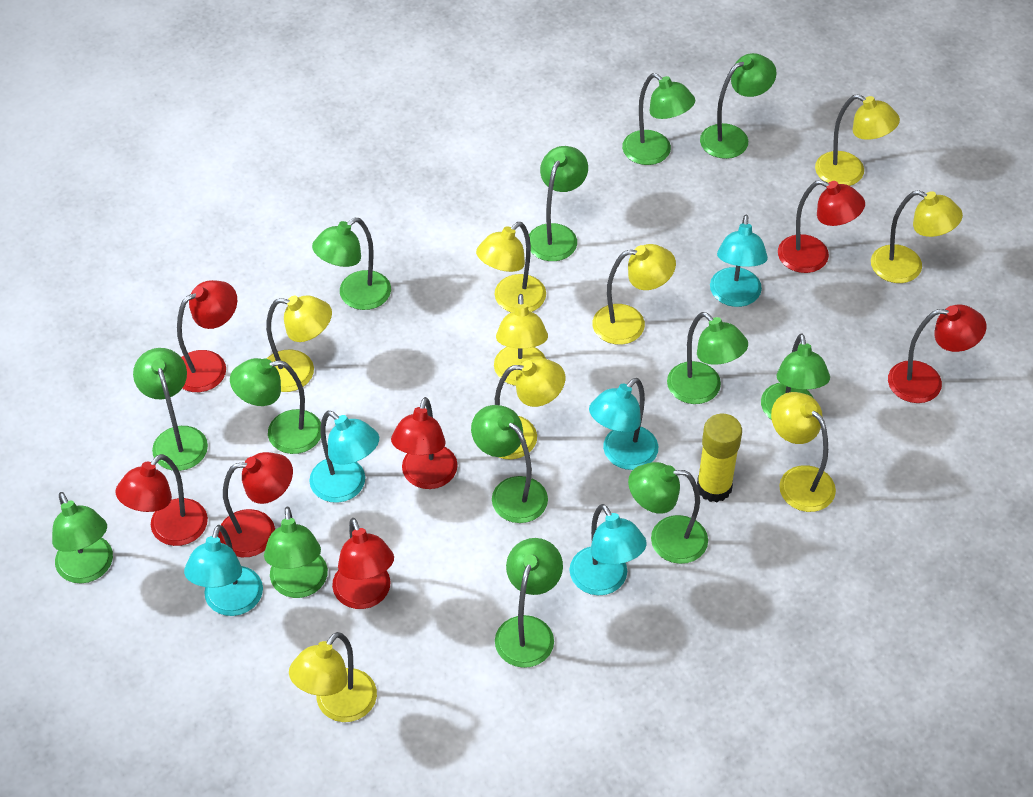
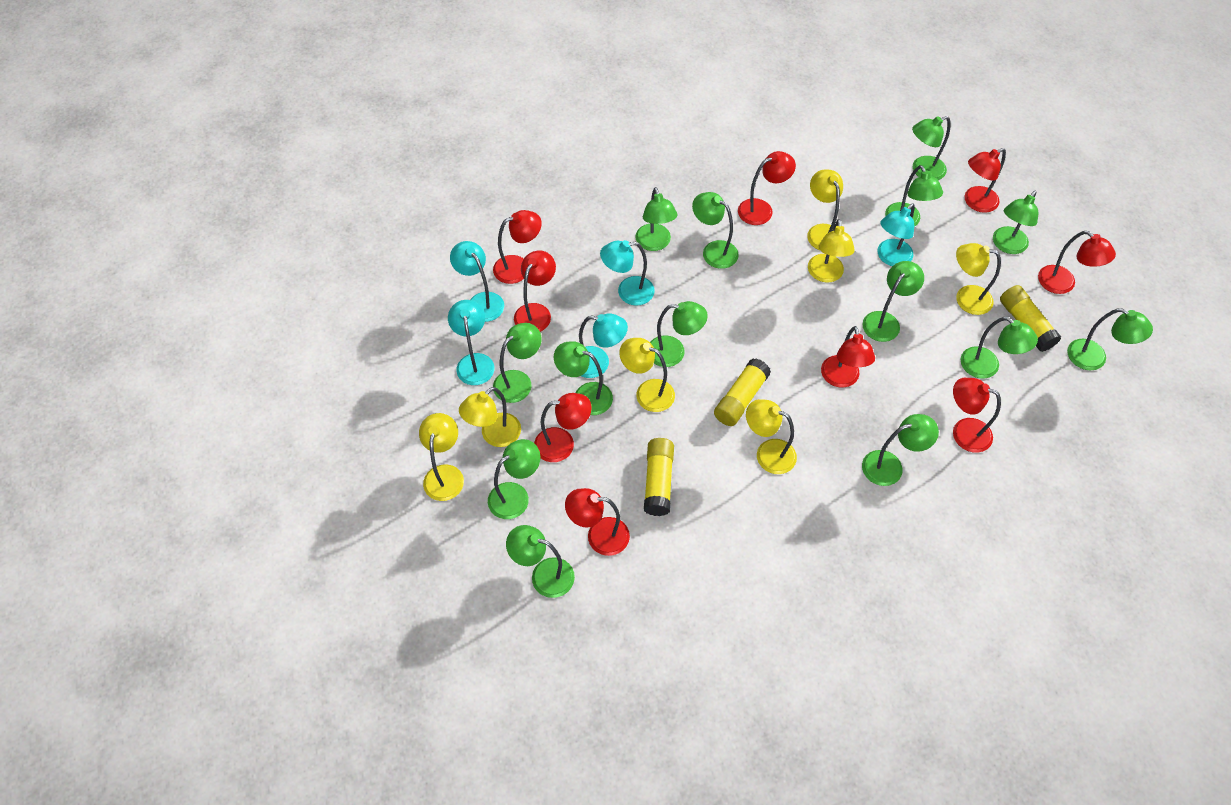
green lamp: [52,492,113,584] [133,348,208,471] [230,358,321,454] [264,507,328,598] [312,218,391,310] [471,405,548,523] [495,538,563,668] [529,146,588,261] [622,73,695,165] [628,462,708,564] [667,312,748,404] [700,53,777,159] [761,333,830,420] = 13 -> [488,439,540,519] [493,323,541,403] [506,525,575,598] [554,342,613,415] [635,187,677,251] [650,301,708,367] [692,192,739,269] [862,261,924,342] [862,414,939,486] [885,165,943,227] [912,116,951,180] [961,317,1038,379] [993,191,1038,254] [1067,308,1153,370] = 14
red lamp: [116,454,208,546] [177,280,237,392] [218,452,293,557] [332,518,394,609] [391,397,458,489] [778,180,865,273] [888,305,987,403] = 7 -> [493,210,542,284] [514,251,556,332] [534,393,591,462] [565,488,630,556] [738,151,796,225] [821,326,875,388] [953,378,1001,453] [965,148,1006,213] [1038,231,1116,294] = 9
yellow glue stick: [697,414,742,502] = 1 -> [644,438,674,516] [714,358,771,426] [1000,285,1061,352] = 3
yellow lamp: [266,295,332,392] [289,632,377,722] [476,222,546,312] [494,294,548,386] [495,358,565,459] [593,244,676,345] [771,392,836,512] [815,94,900,186] [871,190,963,283] = 9 -> [419,413,464,501] [459,387,521,447] [619,338,675,412] [746,399,797,474] [807,169,843,250] [808,219,855,283] [956,243,1001,315] = 7

